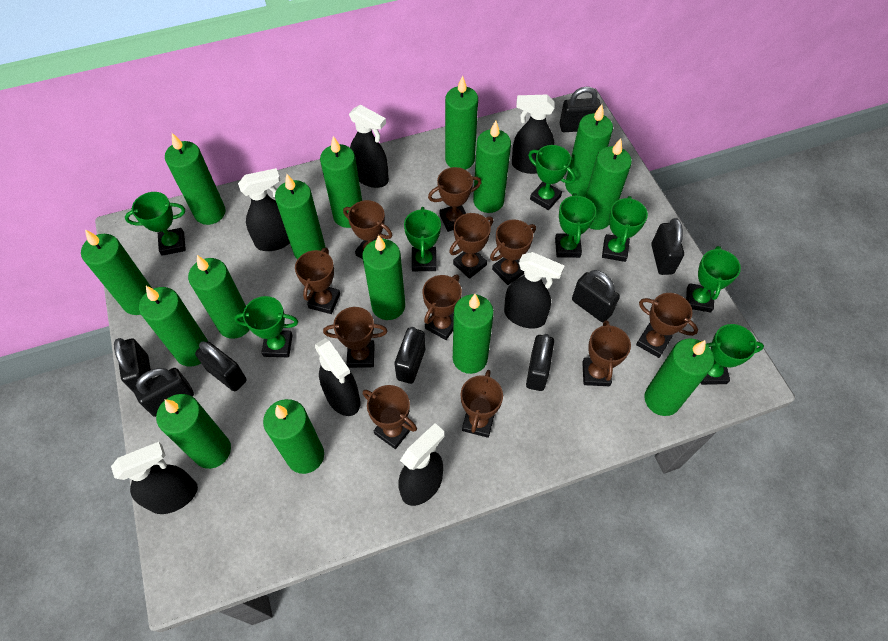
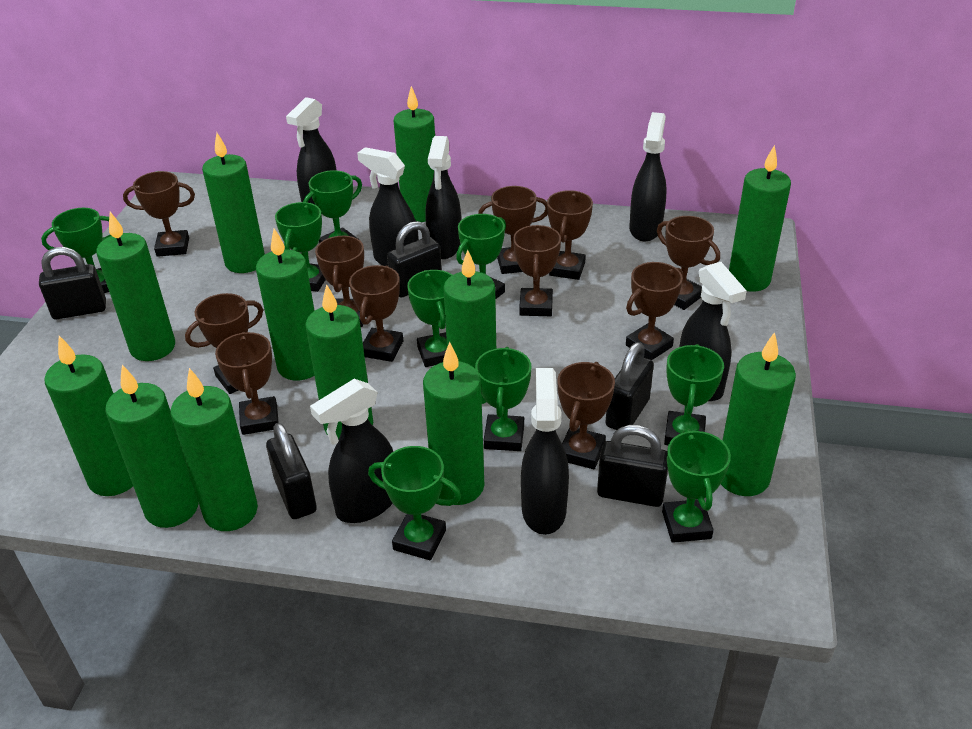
black padlock: [114,338,152,392] [134,368,194,417] [195,341,247,392] [394,327,425,384] [526,334,554,391] [560,87,601,132] [572,270,620,323] [651,218,684,275] = 8 -> [39,247,106,319] [266,423,317,519] [387,221,442,297] [597,425,668,507] [605,342,654,430] = 5
green candle: [81,229,152,315] [139,286,209,367] [156,394,231,469] [165,133,225,225] [188,255,249,339] [263,399,324,474] [275,174,326,259] [320,136,362,228] [362,235,405,320] [445,75,478,170] [453,294,494,374] [473,121,511,213] [565,104,613,197] [585,138,632,230] [644,339,714,416] = 15 -> [44,336,133,496] [96,212,175,361] [105,365,199,528] [170,368,258,531] [202,133,265,273] [256,229,314,381] [305,284,373,440] [394,86,435,222] [423,342,484,505] [443,250,496,404] [721,332,796,496] [729,145,791,292] = 12
green trophy: [125,192,186,256] [234,296,298,357] [404,207,441,271] [528,145,576,210] [555,193,596,258] [602,196,648,262] [686,246,741,313] [701,324,764,385] = 8 -> [41,208,111,293] [275,202,326,292] [303,170,362,243] [368,446,461,560] [407,270,452,367] [456,214,506,299] [475,347,531,451] [662,428,731,543] [664,344,724,445] = 9

